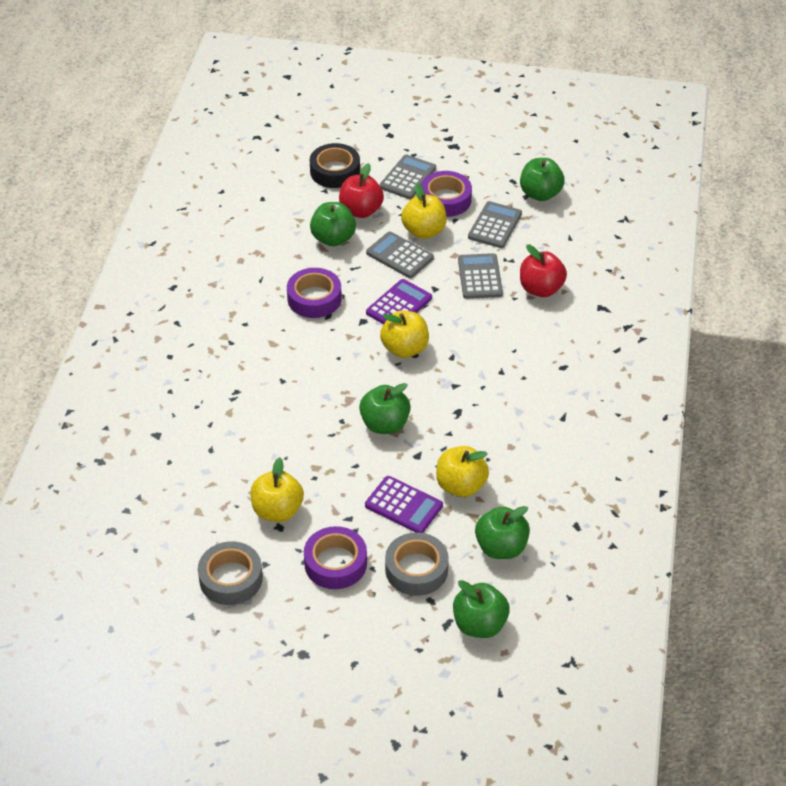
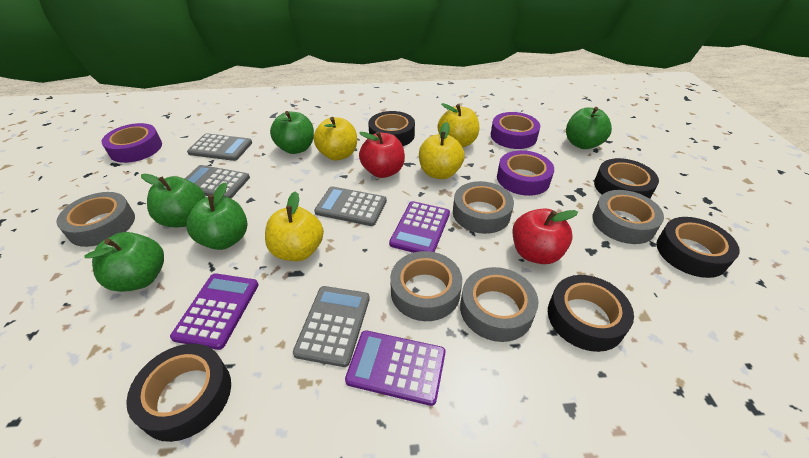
black tape: [310,143,360,188] = 1 -> [126,344,231,442] [368,111,415,146] [548,275,634,352] [594,158,659,199] [657,217,740,278] = 5
grey tape: [198,541,263,605] [385,532,449,596] = 2 -> [56,192,135,247] [390,251,462,321] [453,181,514,234] [460,267,538,342] [592,190,664,244] = 5
purple calculator: [365,476,443,533] [366,279,432,324] = 2 -> [170,273,259,350] [345,330,446,406] [389,201,450,253] = 3

